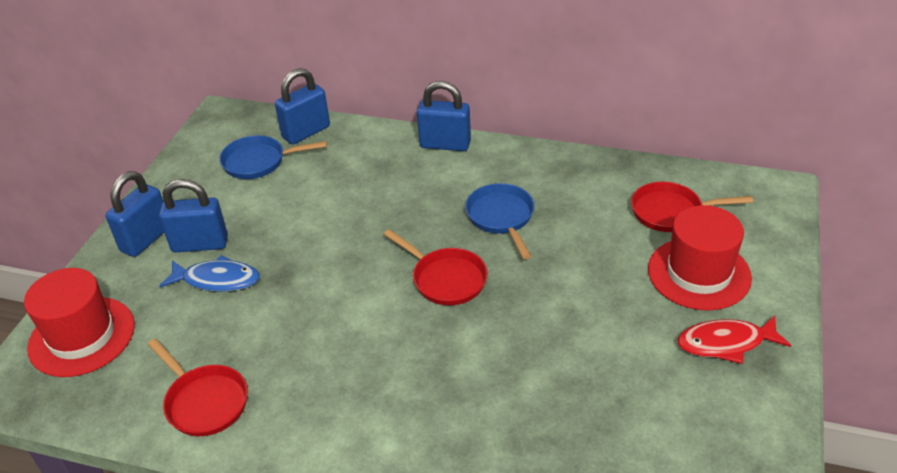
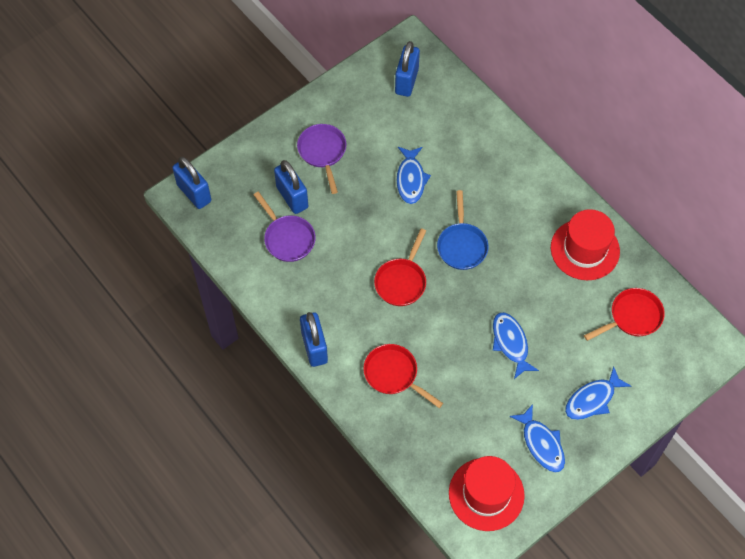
blue fish: [159,255,260,292] = 1 -> [397,147,431,204] [493,312,539,379] [509,404,565,473] [565,366,631,420] = 4
blue pan: [220,135,327,179] [465,183,535,259] = 2 -> [437,190,489,270] = 1
purple pan: none = 0 -> [254,192,315,262] [297,124,346,194] = 2
red fish: [678,316,791,364] = 1 -> none = 0

